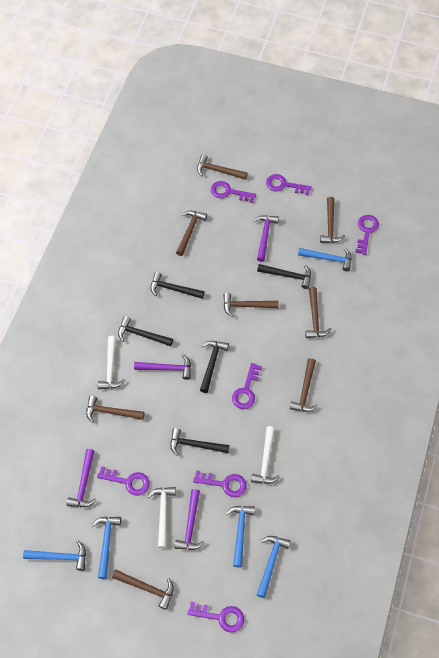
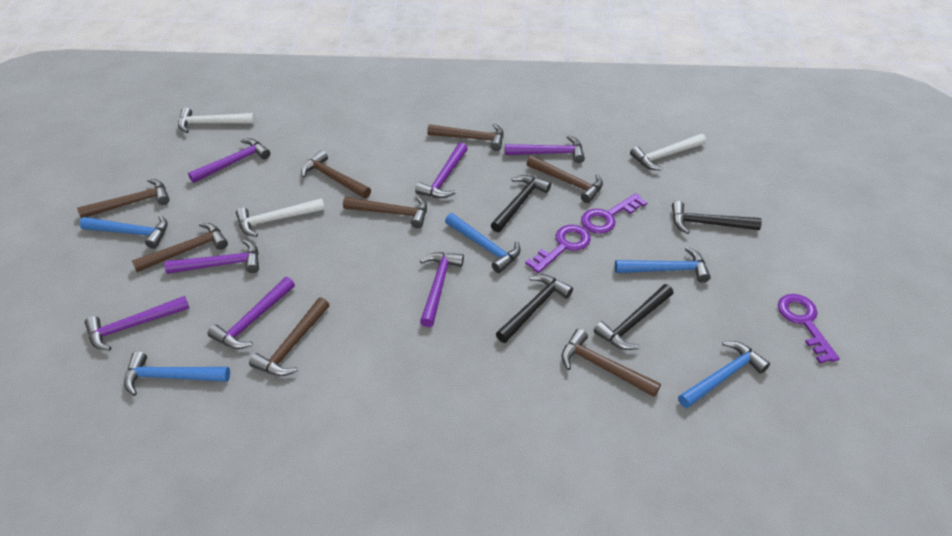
black hammer: [118,316,173,346] [151,272,205,299] [170,428,230,456] [200,341,229,393] [257,264,311,289] = 5 -> [491,175,551,233] [496,274,573,343] [593,284,673,350] [672,201,762,234] = 4
purple hammer: [66,449,96,507] [134,354,191,380] [175,489,205,550] [253,215,279,262] = 4 -> [85,296,189,351] [164,240,259,274] [188,138,270,183] [208,277,295,349] [415,143,468,198] [420,252,464,327] [505,135,585,163] = 7
purple key: [97,466,150,496] [187,602,244,633] [193,470,247,497] [211,181,256,203] [232,363,262,409] [266,174,312,196] [355,215,379,255] = 7 -> [525,225,591,273] [581,193,647,234] [778,294,840,363] = 3

